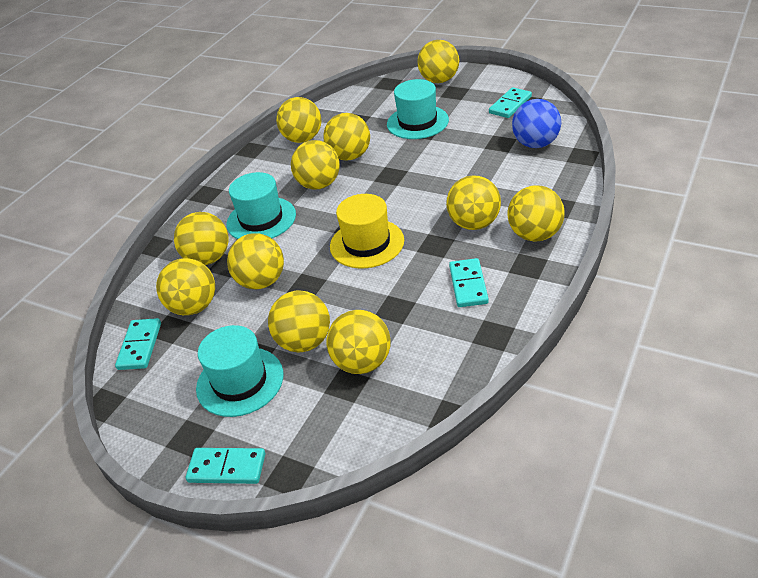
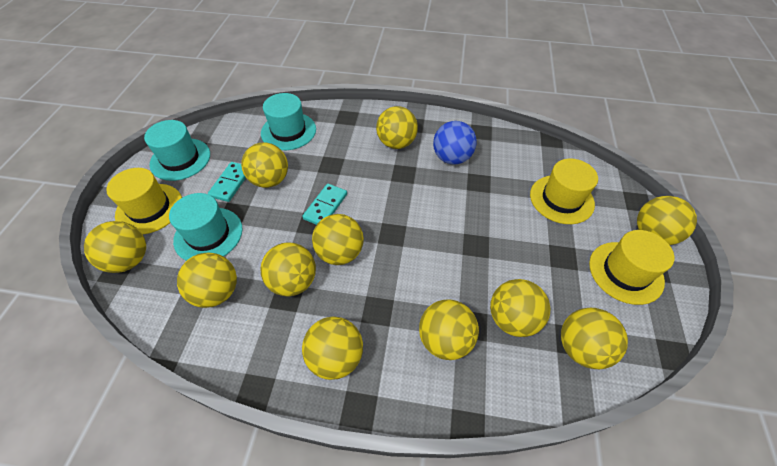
turquoise domino: [115,318,161,370] [186,448,265,484] [449,258,489,307] [489,87,532,118] = 4 -> [208,162,246,202] [302,184,347,225] = 2
yellow hat: [330,194,404,268] = 1 -> [106,168,182,234] [530,159,598,224] [589,230,675,305] = 3

